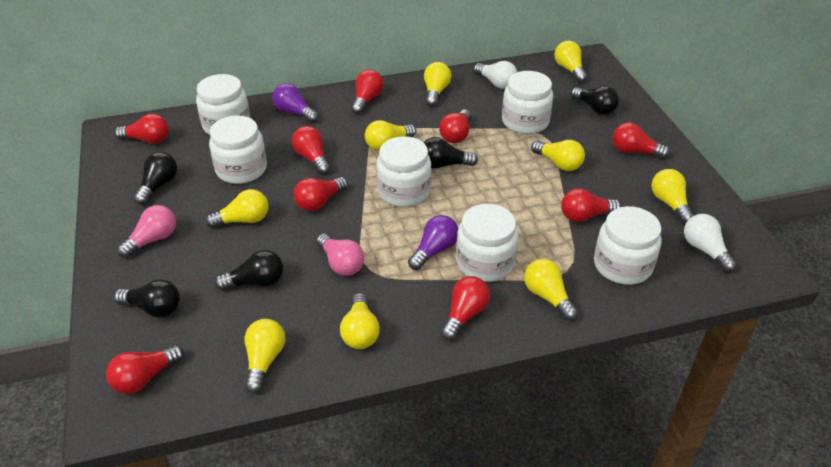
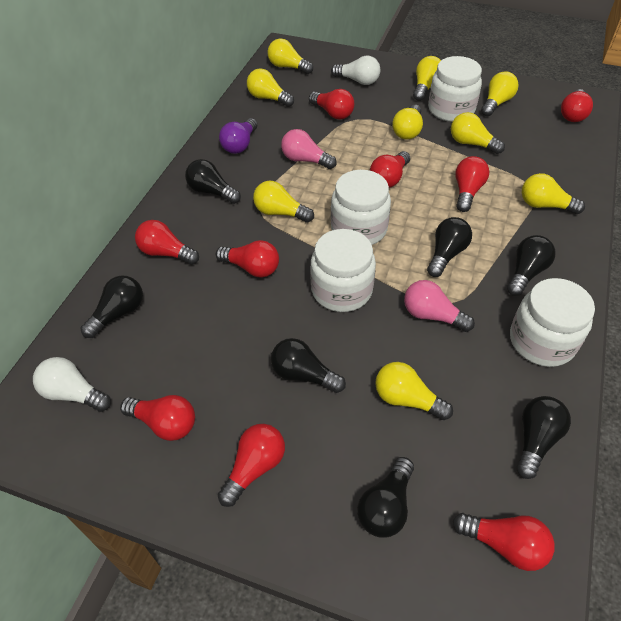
black light bulb: [114,279,180,318] [134,152,177,205] [215,250,283,290] [423,137,478,168] [571,86,619,115] = 5 -> [81,275,143,338] [185,159,241,204] [271,338,346,393] [357,457,414,538] [427,217,472,277] [507,235,556,296] [517,396,571,479] = 7
purple light bulb: [272,83,319,123] [408,215,458,270] = 2 -> [219,118,258,154] = 1
white jar: [196,74,250,135] [209,115,267,184] [376,136,431,207] [456,204,518,282] [502,71,553,134] [594,206,662,285] = 6 -> [310,229,376,312] [331,170,391,245] [428,56,482,122] [510,278,595,367] = 4

